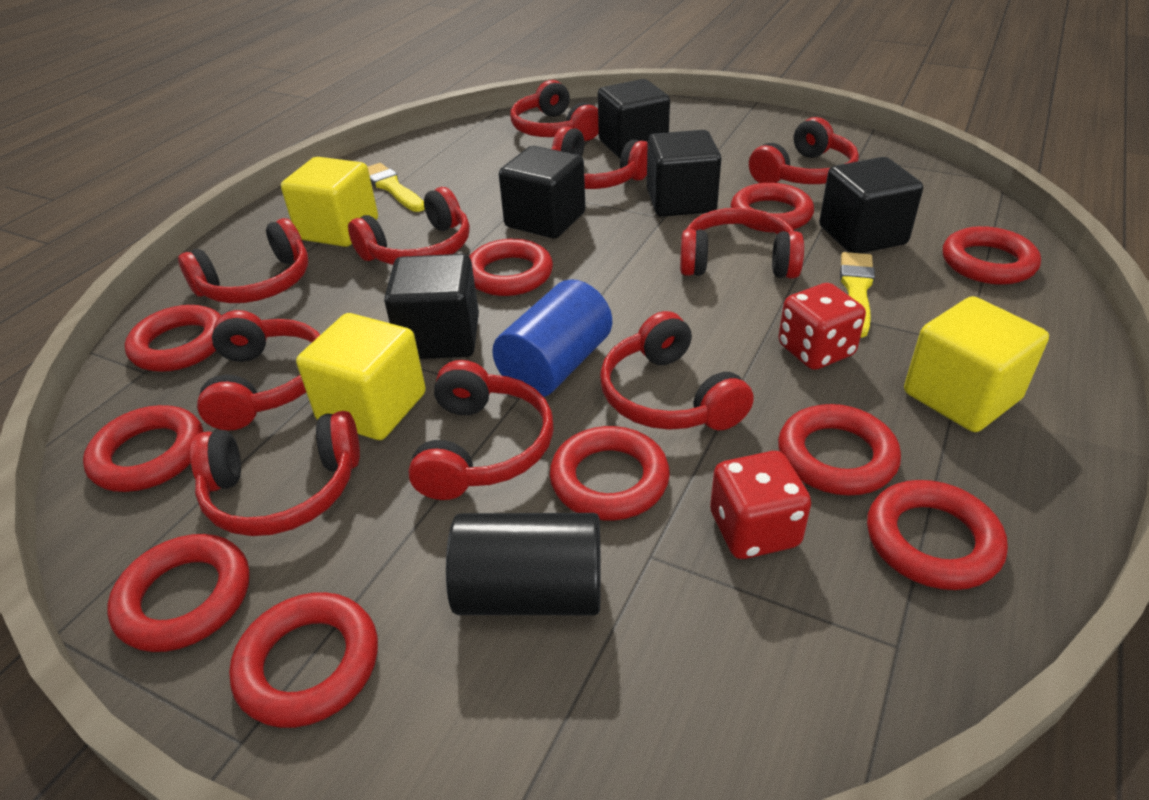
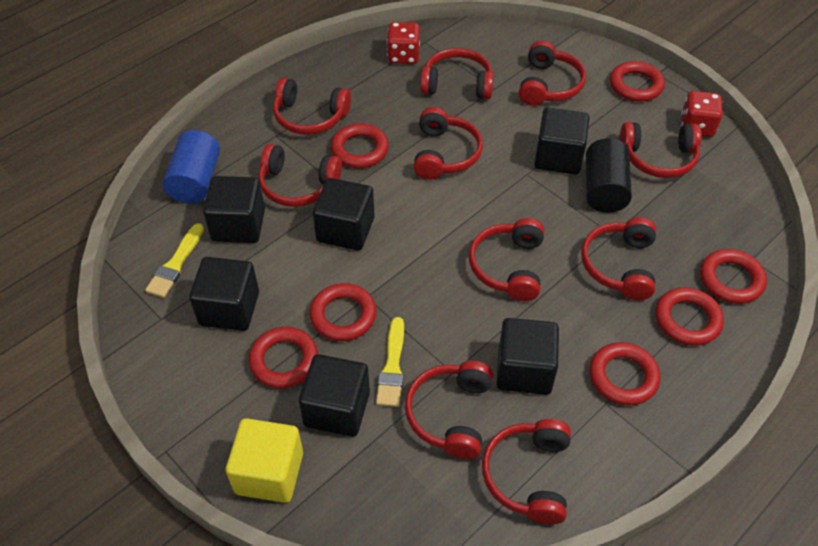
black cube: [384,254,479,359] [499,146,586,238] [598,79,670,158] [647,130,721,217] [819,157,923,253] = 5 -> [189,257,259,331] [203,176,265,243] [299,354,370,437] [313,178,374,251] [496,318,559,395] [534,108,590,174] = 6
red ring: [83,405,203,492] [107,534,249,652] [125,305,221,372] [229,592,378,728] [469,239,553,296] [550,426,670,520] [731,183,814,233] [778,404,901,495] [867,480,1008,590] [943,226,1041,285] = 10 -> [249,327,318,388] [310,283,376,341] [331,123,389,168] [589,342,661,405] [610,61,665,102] [656,287,724,346] [700,249,767,304] = 7
yellow cube: [281,157,378,247] [296,313,426,440] [904,296,1049,432] = 3 -> [226,418,303,503] = 1

